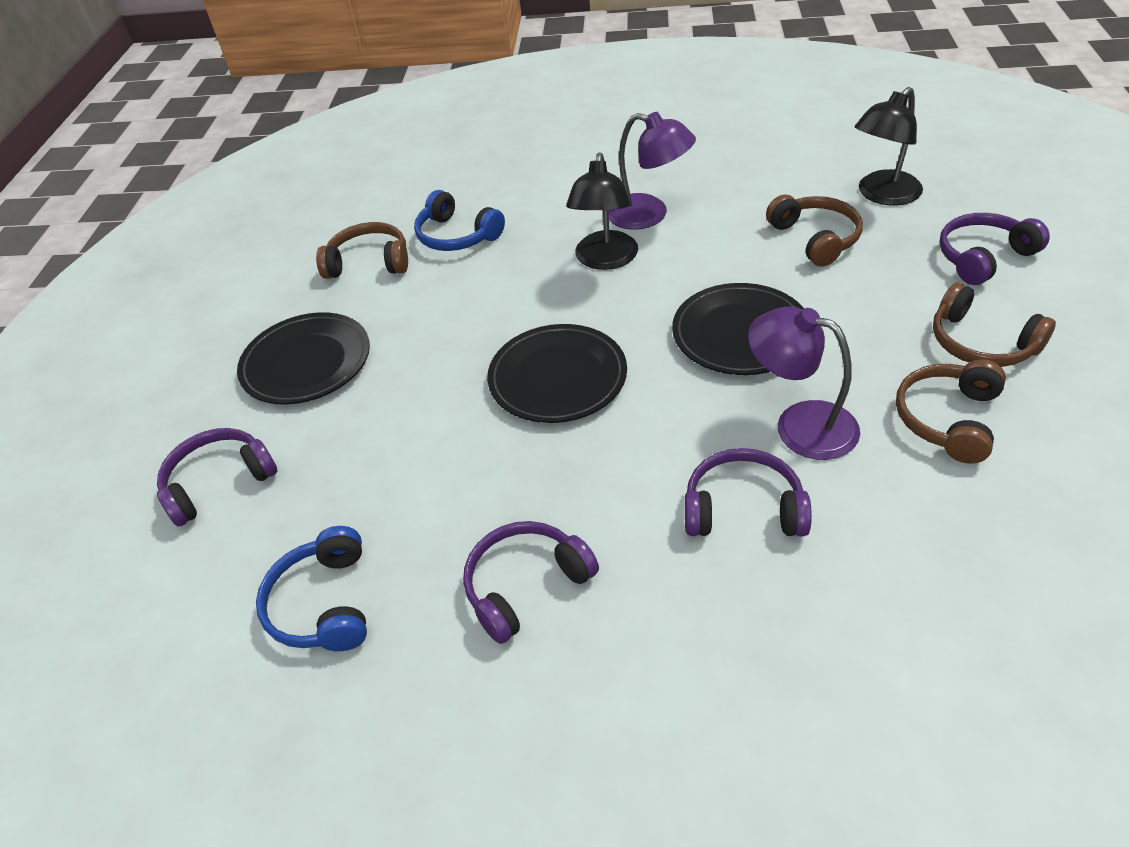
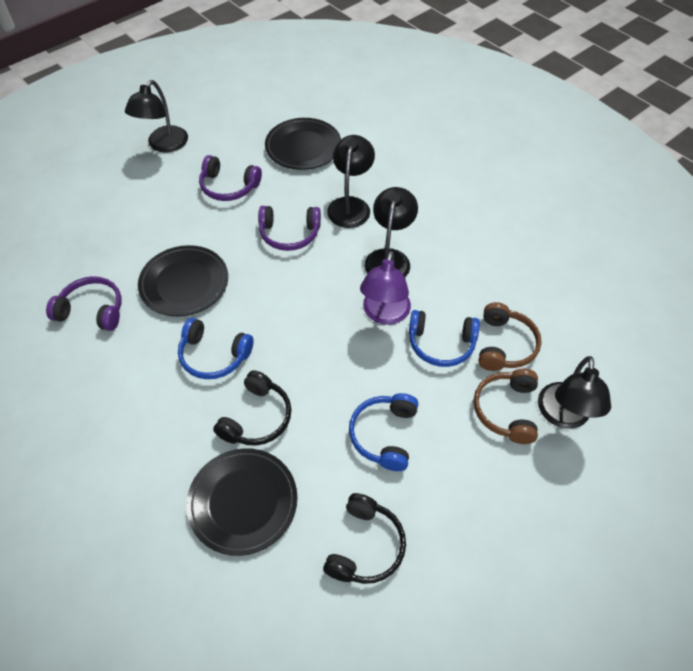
black headphones: none = 0 -> [213,370,292,446] [323,493,406,584] = 2
black lamp: [566,152,638,270] [855,87,923,205] = 2 -> [125,80,188,152] [327,135,375,228] [365,187,418,277] [538,356,611,429] = 4
blue headphones: [256,526,367,651] [414,190,505,251] = 2 -> [178,318,254,379] [349,393,418,471] [409,310,480,367] = 3
brown headphones: [316,222,408,279] [766,195,863,267] [896,359,1006,464] [933,283,1056,367] = 4 -> [474,369,538,444] [478,302,542,371] = 2
purple headphones: [157,428,277,526] [463,521,599,644] [685,448,812,536] [939,213,1050,285] = 4 -> [46,276,122,331] [199,155,262,201] [258,206,321,251] = 3
purple lamp: [608,112,696,230] [748,306,860,460] = 2 -> [360,251,411,325] = 1

